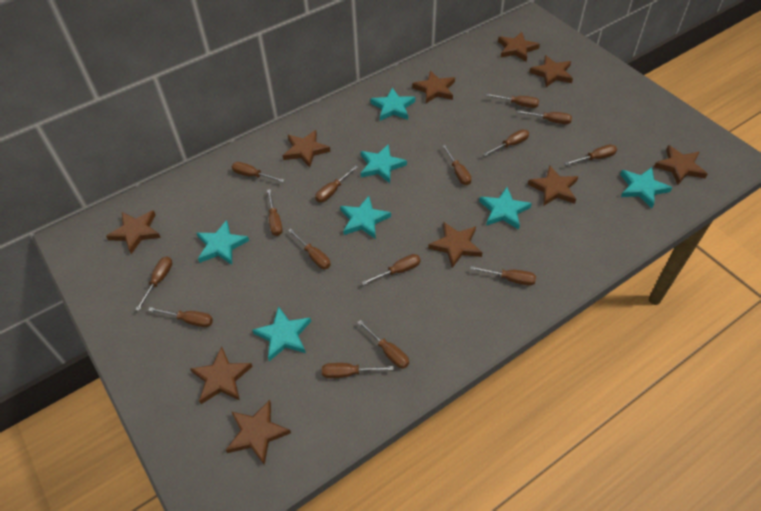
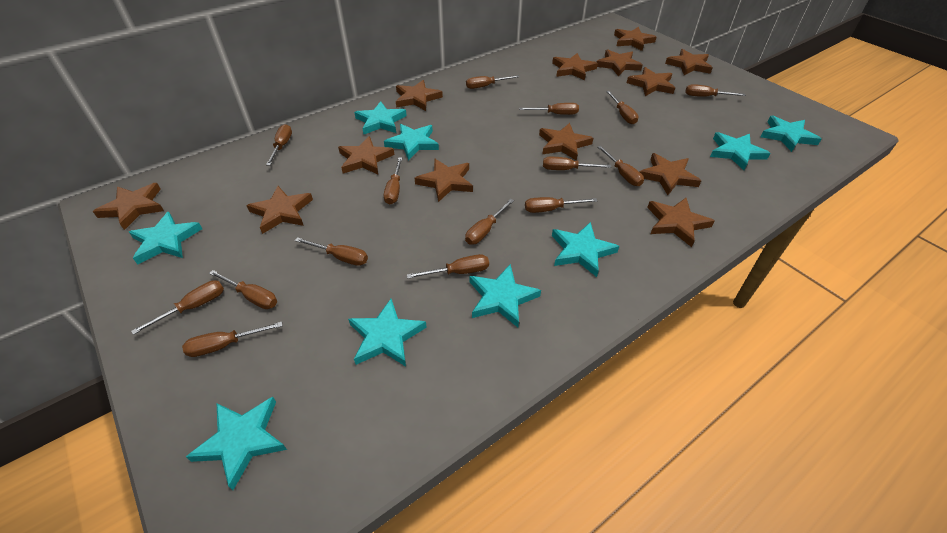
brown star: [106,210,161,254] [190,347,253,404] [226,400,291,465] [283,130,330,168] [412,71,455,103] [428,222,483,268] [498,32,540,62] [528,165,578,206] [529,55,573,87] [654,145,708,185] = 10 -> [93,183,164,230] [246,186,313,234] [338,136,394,174] [396,80,443,111] [414,159,473,202] [539,123,593,161] [552,53,598,80] [597,49,643,76] [614,27,656,51] [627,67,675,96] [640,153,701,195] [647,198,715,247] [665,49,713,75] = 13
turquoise star: [197,220,249,265] [252,306,311,361] [340,196,391,239] [361,144,407,183] [371,88,415,121] [479,187,532,230] [620,167,672,208] = 7 -> [129,212,202,265] [186,397,287,490] [348,299,427,367] [354,101,407,134] [384,124,439,161] [469,264,541,327] [552,222,619,277] [710,132,770,170] [760,116,821,152] = 9

